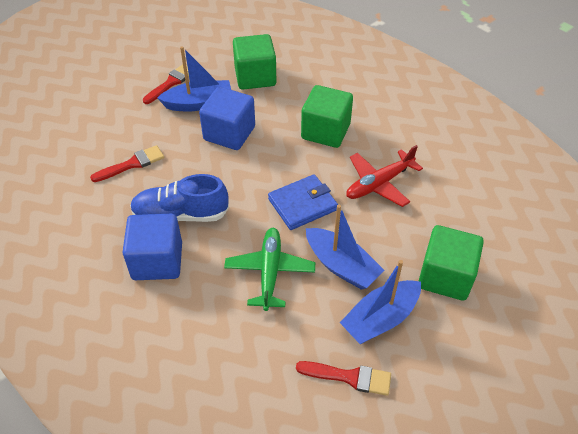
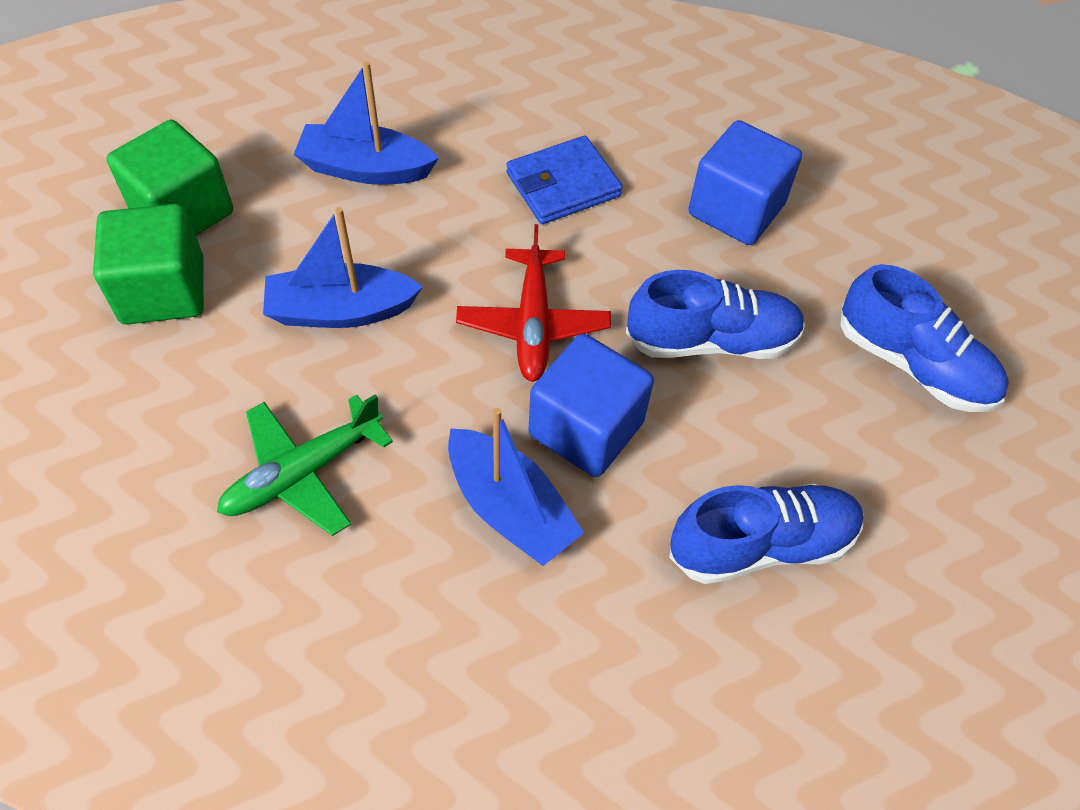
blue shoe: [130,174,229,222] = 1 -> [626,270,805,359] [669,484,864,584] [840,264,1009,412] = 3
green cube: [233,34,276,90] [301,85,353,148] [419,225,484,301] = 3 -> [93,204,204,325] [107,120,233,236] = 2
red brush: [90,145,164,182] [143,64,189,104] [296,361,391,396] = 3 -> none = 0

